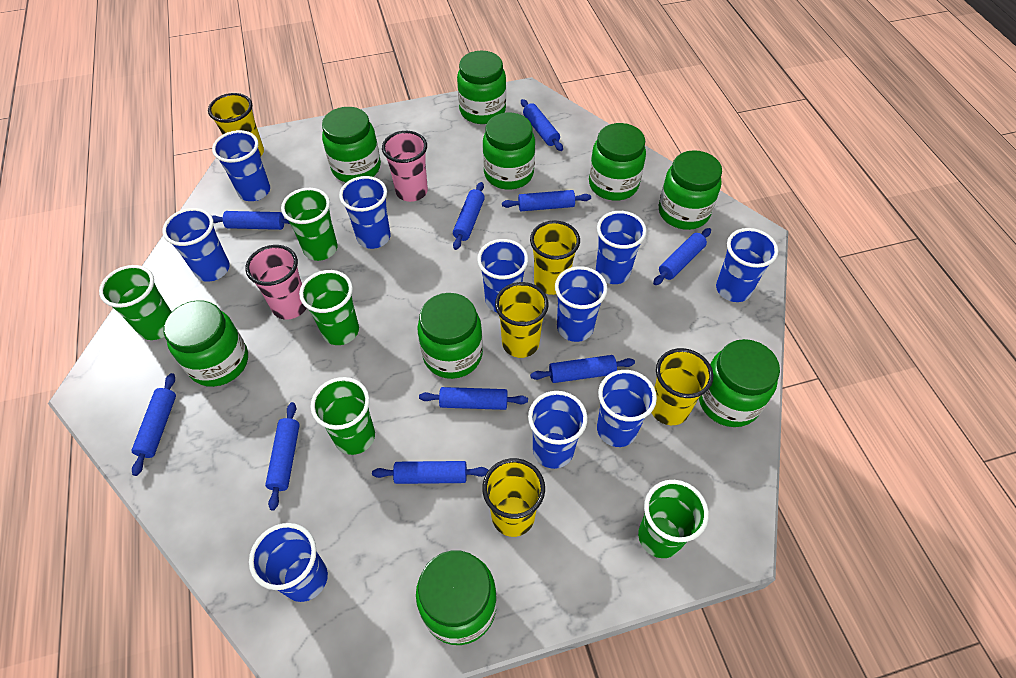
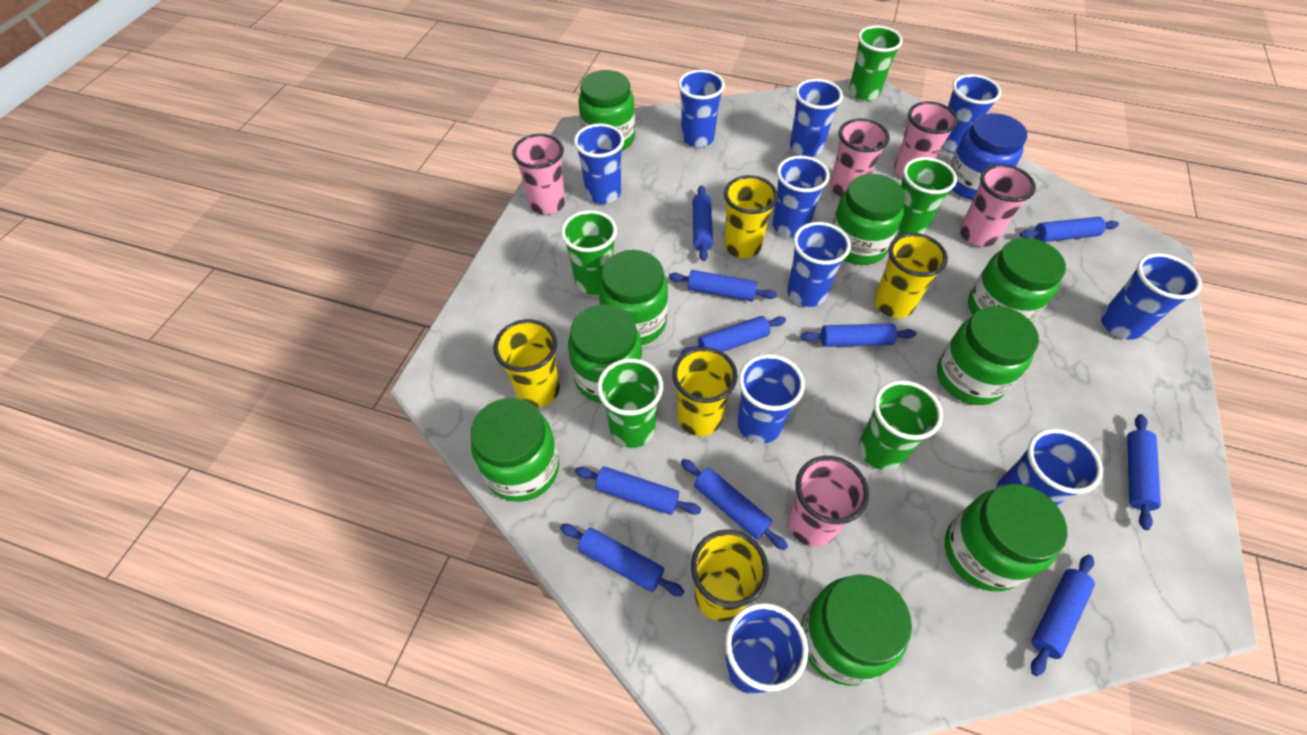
blue jar: none = 0 -> [949,113,1027,200] = 1
pink cup: [245,245,306,320] [382,131,428,202] = 2 -> [512,134,565,215] [788,456,869,547] [830,118,890,197] [894,101,958,178] [960,164,1036,247] = 5

